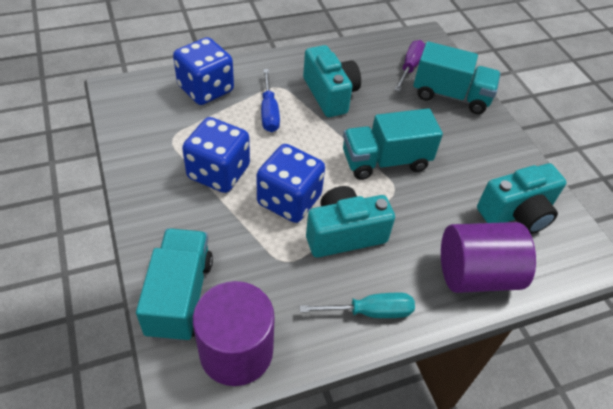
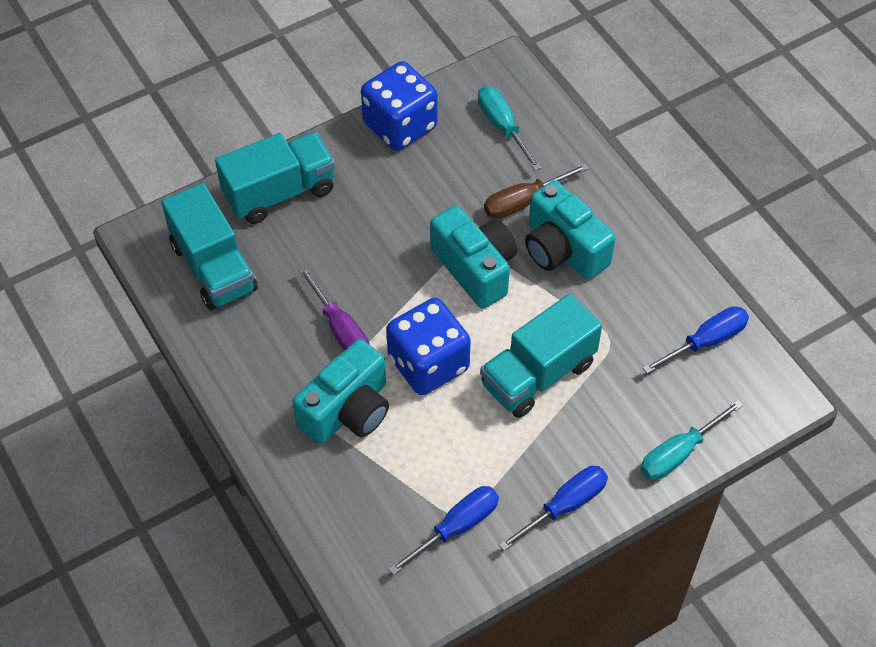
blue dice: [173,37,234,105] [182,117,250,193] [257,144,325,223] = 3 -> [361,61,438,151] [386,298,471,395] = 2
blue screwdriver: [261,69,280,132] = 1 -> [388,486,499,575] [499,466,608,551] [642,306,749,374] = 3
brown screwdriver: none = 0 -> [484,163,589,219] = 1
purple cylinder: [193,281,275,386] [441,222,536,293] = 2 -> none = 0
turquoise screwdriver: [300,293,415,318] = 1 -> [478,86,541,171] [640,400,743,480] = 2

